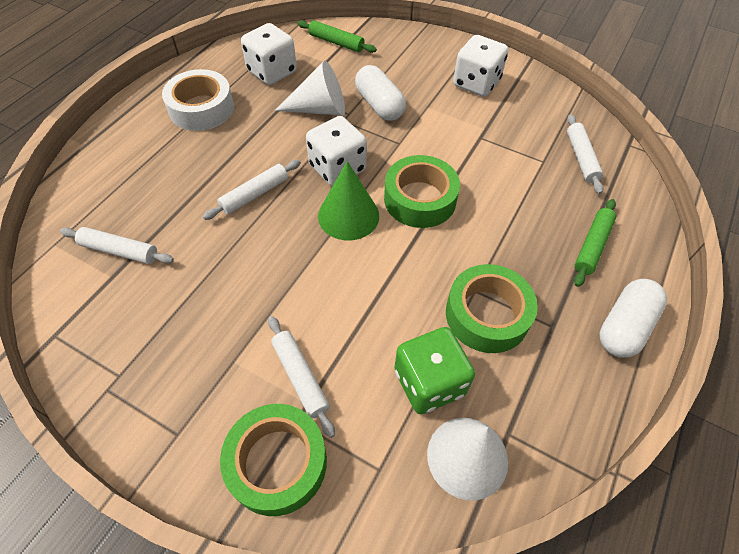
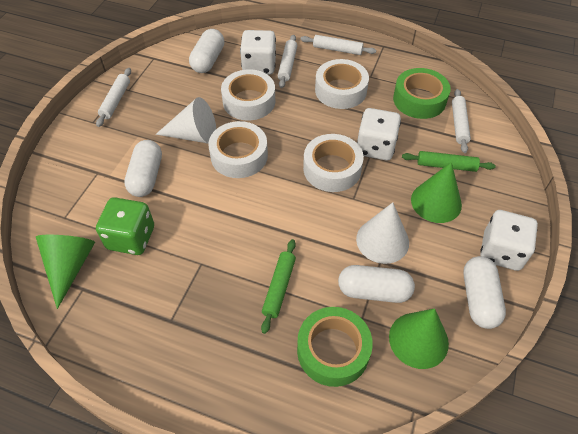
green cone: [318,161,379,240] = 1 -> [36,235,95,309] [389,308,449,369] [411,162,462,223] = 3
green tape: [220,404,327,516] [384,155,460,228] [446,264,538,353] = 3 -> [297,307,373,387] [393,68,451,119] = 2
white capsule: [355,65,406,121] [599,279,667,358] = 2 -> [124,140,162,197] [189,29,225,73] [338,265,415,303] [463,256,506,329] = 4
white tape: [162,69,234,131] = 1 -> [208,121,268,178] [221,69,275,121] [303,134,364,192] [315,59,369,109] = 4

